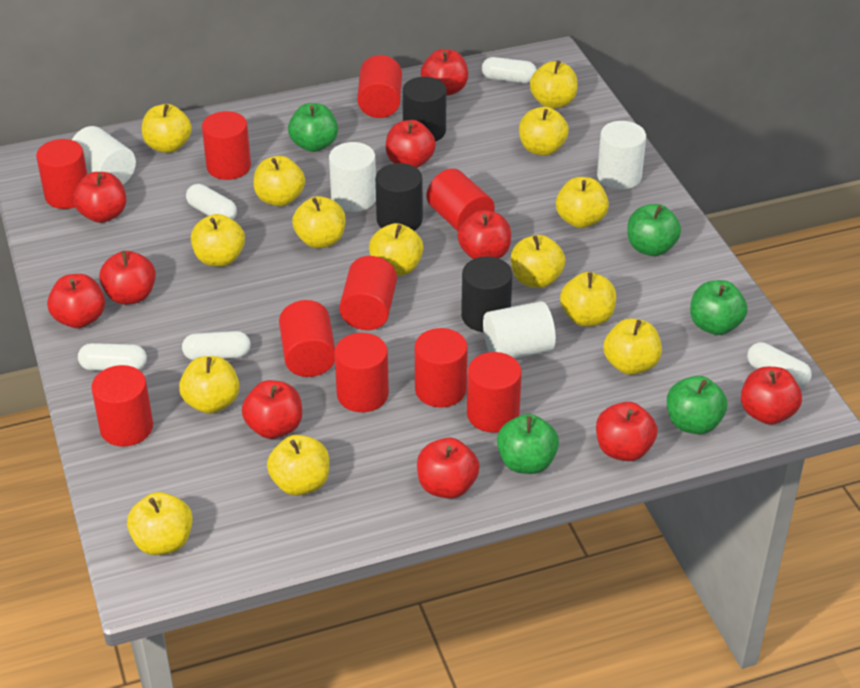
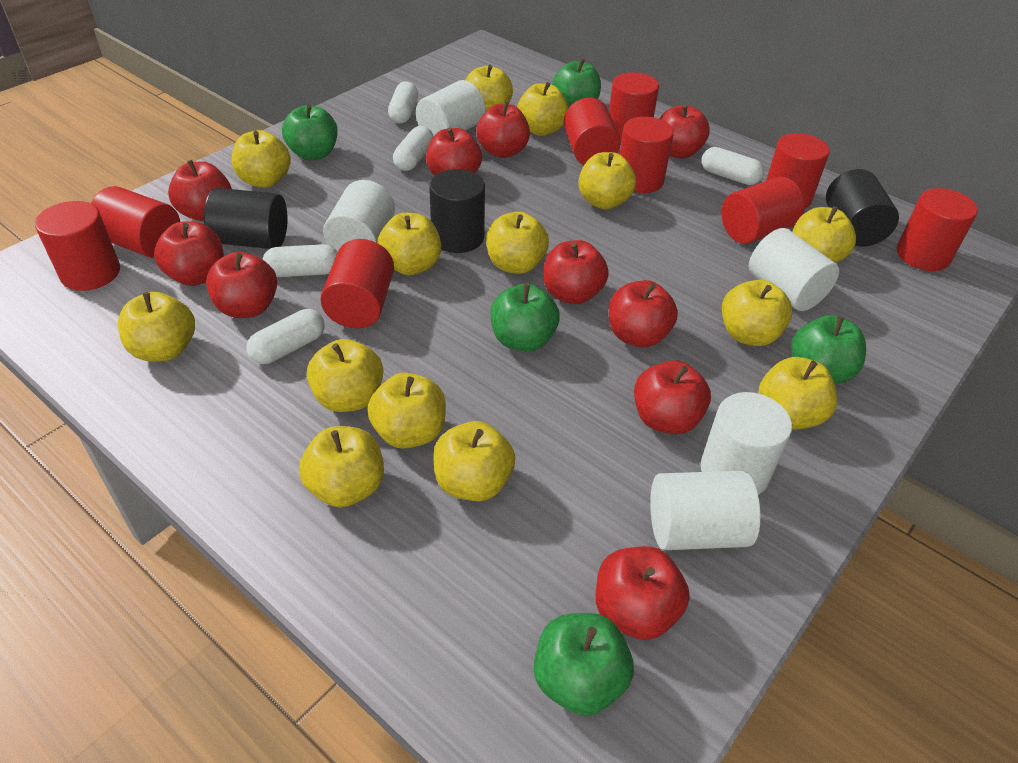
red cylinder: [36,139,87,209] [91,365,153,446] [202,111,251,180] [279,300,335,377] [334,333,389,412] [339,256,397,330] [357,55,402,118] [415,328,468,407] [427,169,495,231] [467,352,522,433] = 10 -> [35,201,120,291] [91,186,180,258] [320,239,394,328] [564,98,621,165] [609,72,659,141] [620,117,674,193] [721,177,805,244] [766,133,830,209] [897,188,978,271] = 9
white cylinder: [72,126,136,184] [329,142,376,212] [483,301,556,359] [597,121,646,190] = 4 -> [323,180,395,252] [416,80,485,137] [650,471,761,550] [701,392,792,495] [749,228,839,311] = 5

